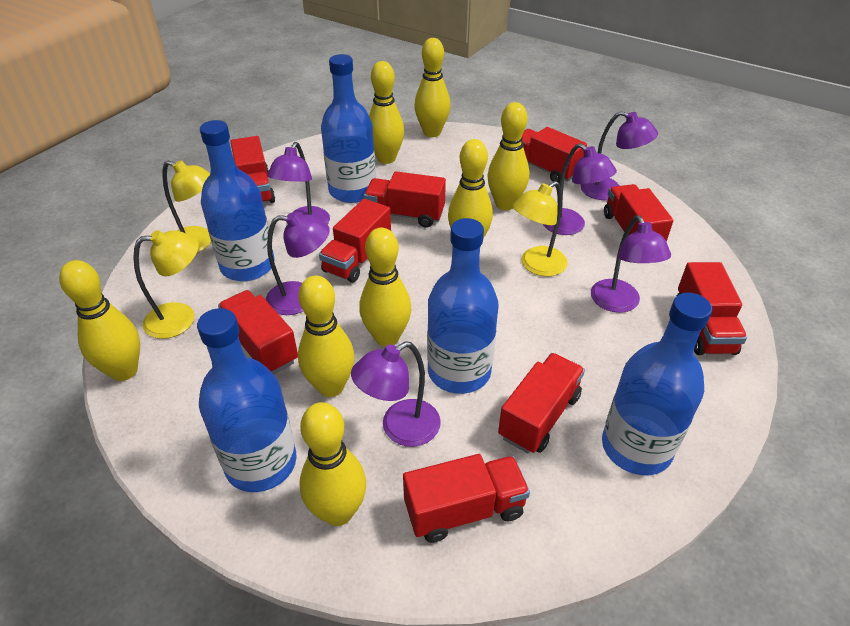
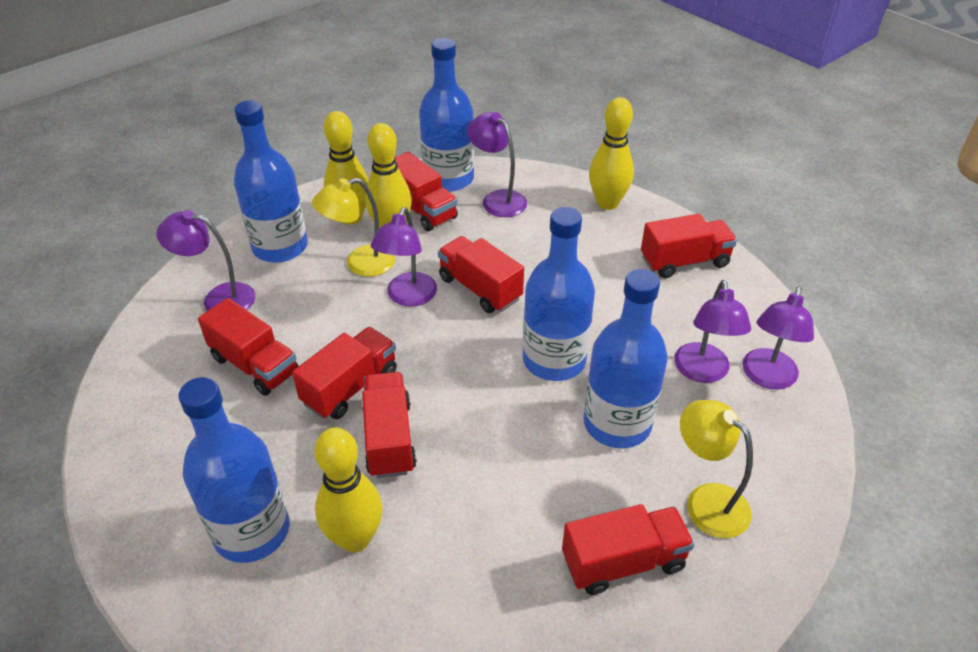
purple lamp: [266,212,330,315] [267,142,330,224] [351,341,441,447] [543,143,617,235] [581,111,658,200] [591,215,671,313] = 6 -> [156,210,256,311] [371,207,437,306] [467,112,527,217] [674,280,751,383] [742,286,814,390] = 5
red truck: [218,290,298,374] [230,136,275,203] [319,199,391,283] [364,171,446,228] [403,454,530,543] [498,353,585,453] [522,127,587,183] [604,184,673,242] [677,262,747,355] = 9 -> [198,298,298,396] [292,327,397,419] [362,372,417,478] [395,152,458,231] [438,236,524,313] [562,504,694,595] [641,214,737,278] = 7
yellow bowling pin: [59,260,140,381] [298,276,355,397] [299,402,366,526] [359,228,412,347] [369,61,404,164] [414,38,450,137] [448,139,493,238] [487,102,529,210] = 8 -> [314,427,382,552] [324,111,368,225] [365,123,412,228] [589,97,634,210] = 4
yellow lamp: [133,230,199,339] [162,160,211,252] [513,181,568,276] = 3 -> [312,178,395,277] [680,400,753,538] = 2

